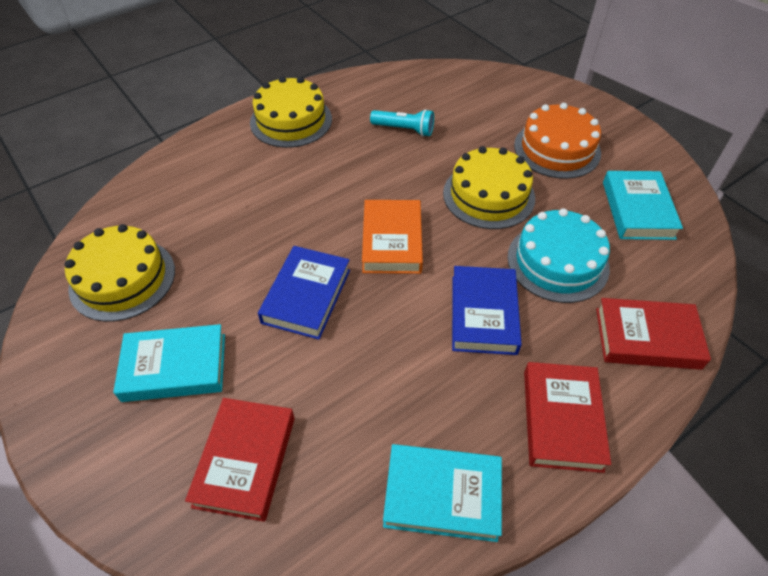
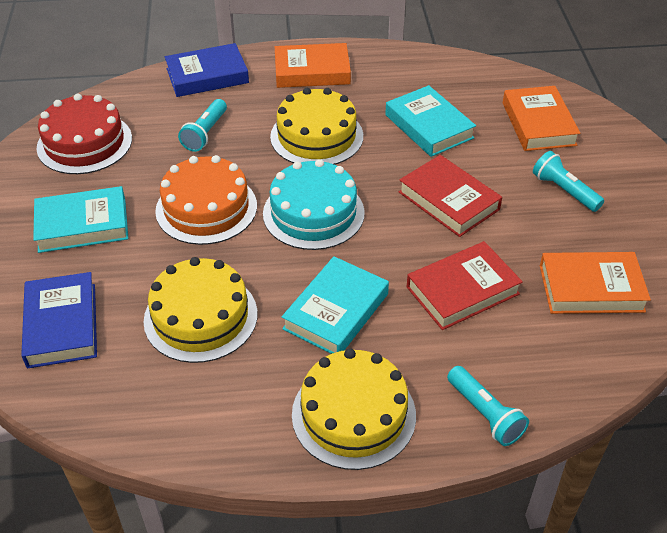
orange book: [362,200,423,274] = 1 -> [275,43,351,88] [503,86,580,151] [540,252,651,314] = 3
red book: [185,398,295,522] [524,362,611,473] [596,298,711,370] = 3 -> [399,155,502,237] [407,241,523,330] = 2
red cake: none = 0 -> [37,93,132,174] = 1
turquoise flashlight: [370,109,434,137] = 1 -> [178,99,227,152] [447,366,529,446] [533,151,604,212] = 3

